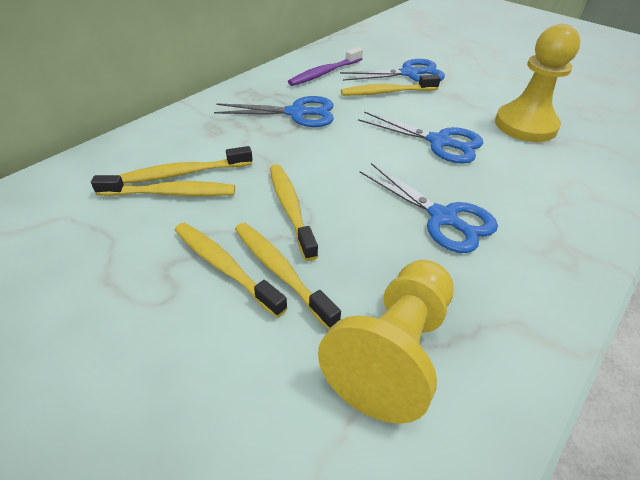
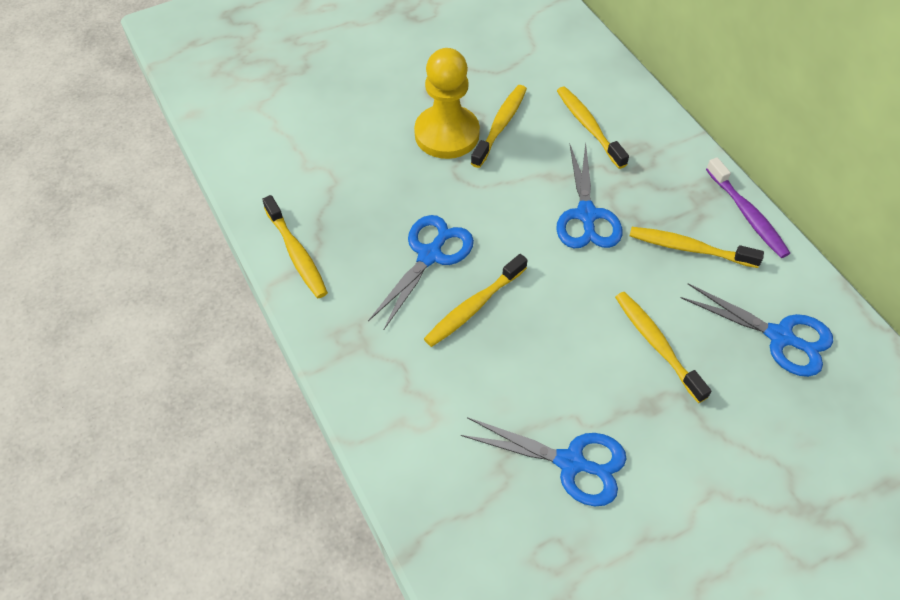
yellow pawn: [318,260,454,424] [495,24,581,142] = 2 -> [414,48,480,159] = 1

